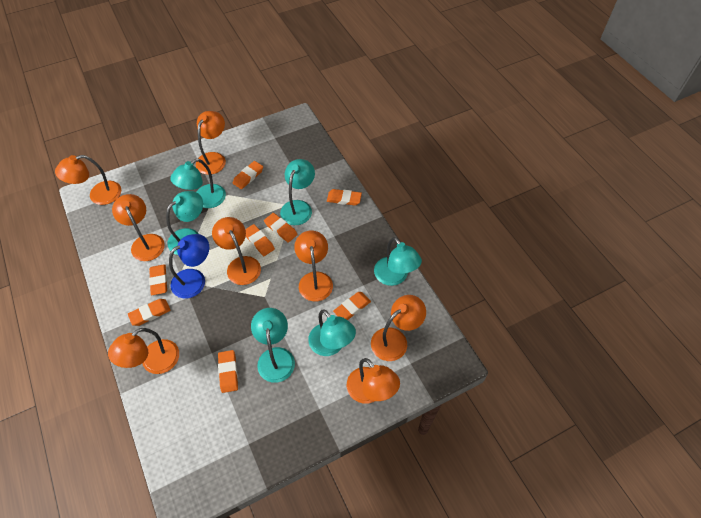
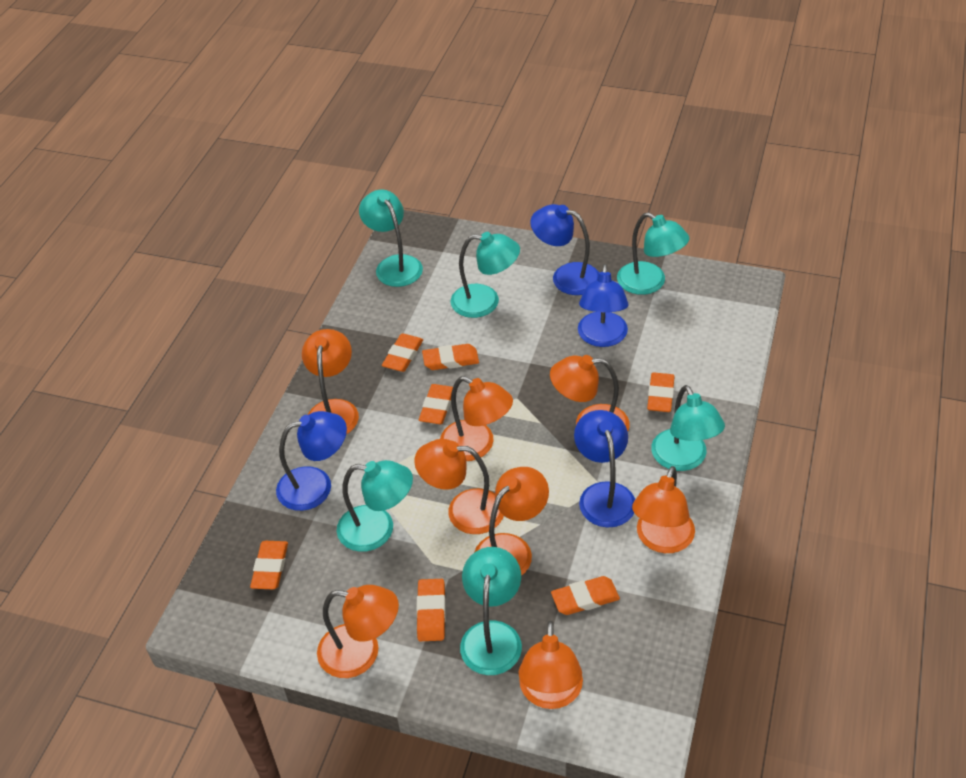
blue lamp: [169,234,209,299] = 1 -> [276,411,347,511] [530,204,599,295] [574,410,635,527] [578,264,629,347] = 4
orange eraser: [128,299,171,326] [149,264,167,295] [218,350,238,393] [233,161,263,189] [245,224,275,256] [264,213,298,243] [327,189,362,205] [333,292,371,320] = 8 -> [250,541,288,589] [382,333,423,372] [416,579,446,641] [419,384,453,424] [422,344,479,370] [551,576,620,615] [647,372,675,412] = 7

